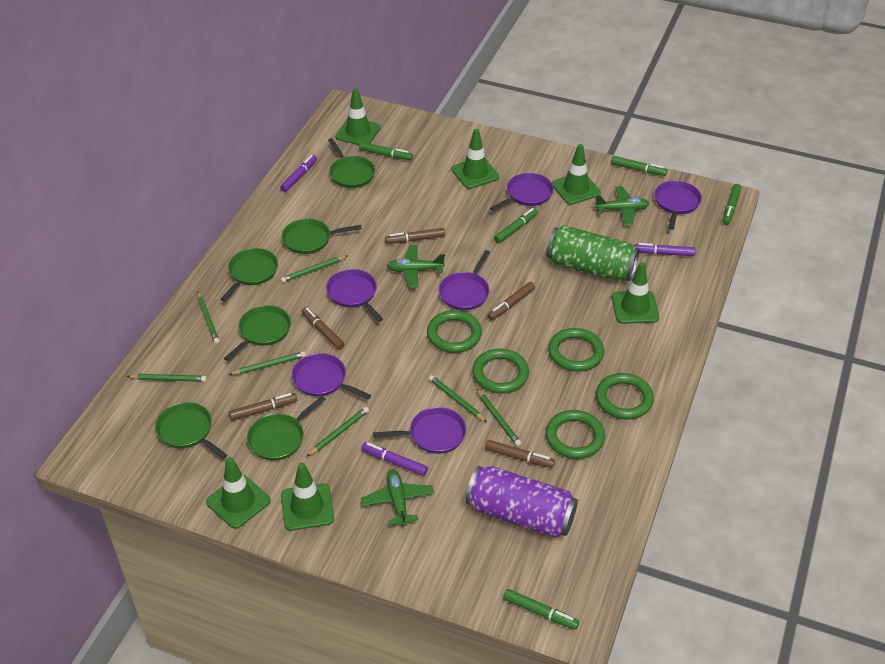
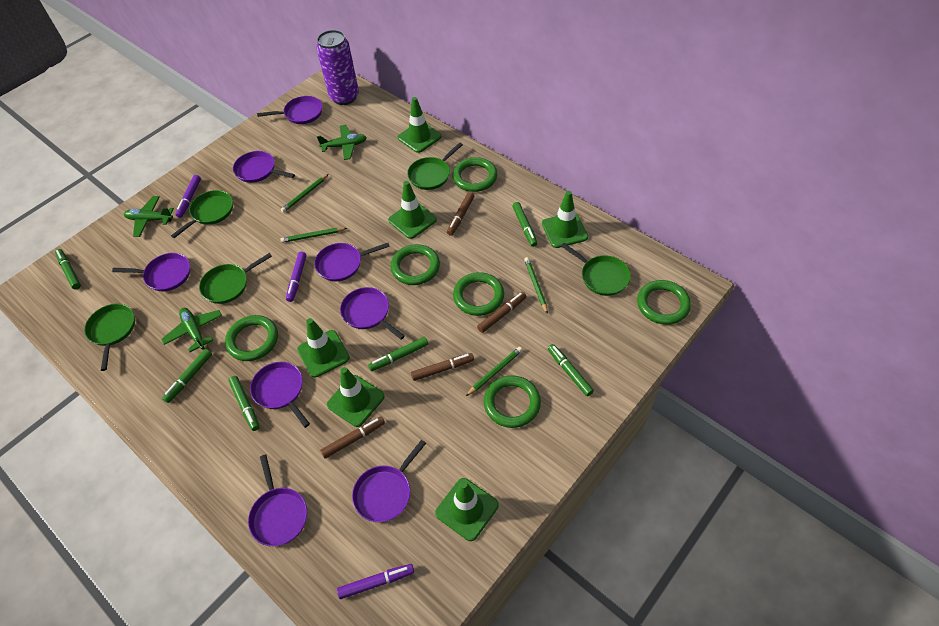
brown marker: [229,393,297,421] [301,307,345,350] [385,228,445,244] [485,440,555,468] [487,282,535,320] = 5 -> [320,416,385,459] [411,353,474,381] [447,192,474,236] [477,292,527,333] = 4
green can: [546,225,640,281] = 1 -> none = 0
green marker: [359,142,413,160] [494,208,538,243] [503,589,579,630] [611,156,667,176] [723,184,741,225] = 5 -> [55,249,81,290] [162,349,212,403] [229,376,260,431] [368,337,428,371] [512,202,538,247] [548,344,594,396] = 6
green pan: [155,402,227,459] [221,248,278,301] [224,305,291,361] [247,396,326,460] [282,218,362,254] [328,138,375,188] = 6 -> [84,304,135,371] [171,190,233,238] [199,253,272,304] [407,142,463,190] [561,243,631,296] = 5
green pencil: [127,374,207,382] [197,292,220,344] [228,351,306,375] [281,256,347,283] [306,407,369,457] [429,375,487,422] [477,389,521,446] = 7 -> [280,228,347,243] [281,174,328,213] [466,347,523,396] [524,257,548,314] = 4
green ring: [427,310,482,353] [472,348,529,394] [545,410,605,459] [548,328,604,372] [596,373,654,420] = 5 -> [225,315,278,361] [390,244,440,285] [452,157,497,192] [453,272,504,316] [484,375,541,428] [637,280,691,325] = 6
purple pan: [292,353,371,399] [326,269,383,322] [373,407,466,454] [439,250,490,310] [490,173,554,211] [654,181,702,230] = 6 -> [112,253,190,291] [233,151,295,183] [248,454,307,546] [250,362,310,428] [257,96,323,124] [314,243,390,281] [340,287,405,340] [352,440,426,522] = 8

